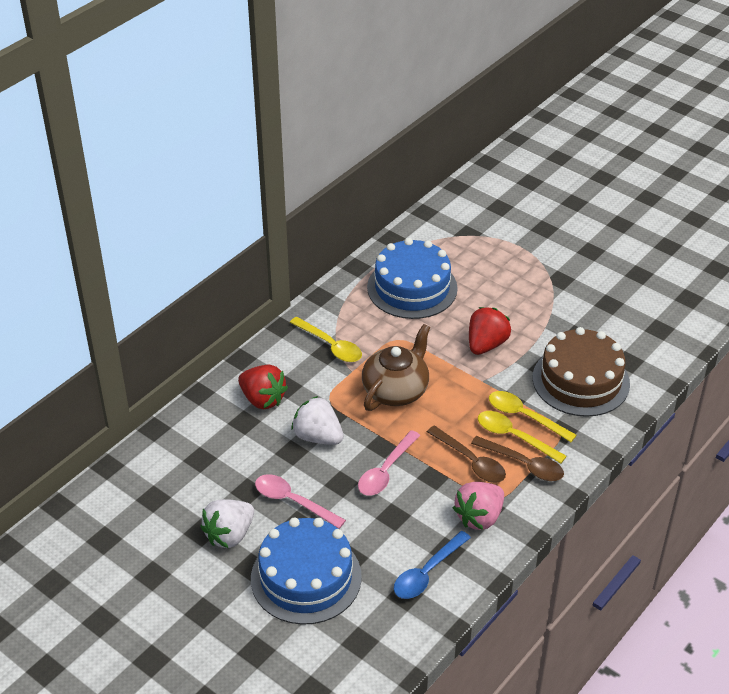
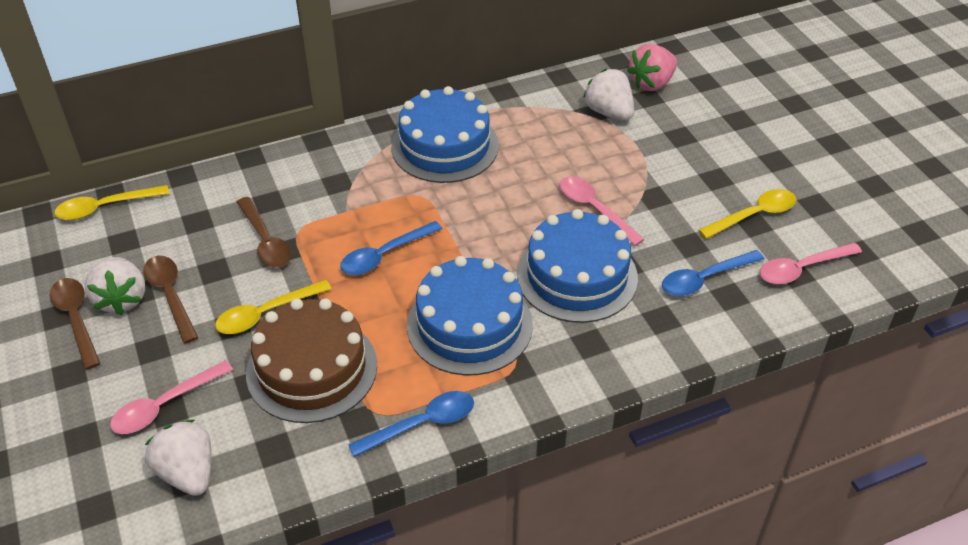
blue cake: [251,518,362,625] [367,238,458,319] = 2 -> [391,86,499,183] [407,256,533,376] [517,209,638,323] = 3
blue spoon: [394,531,471,599] = 1 -> [340,221,442,275] [348,391,474,457] [662,250,764,296] = 3
brown spoon: [427,426,506,483] [471,436,564,481] = 2 -> [50,278,101,370] [143,255,198,344] [237,197,291,268] = 3
brown teapot: [362,324,430,411] = 1 -> none = 0
pink spoon: [255,474,346,529] [358,430,420,496] = 2 -> [110,360,233,434] [559,176,645,246] [760,243,862,284] = 3
red strawberry: [238,365,288,409] [469,307,511,355] = 2 -> none = 0
white strawberry: [200,499,254,548] [291,396,344,445] = 2 -> [85,257,145,315] [145,420,211,496] [583,69,634,121] = 3

